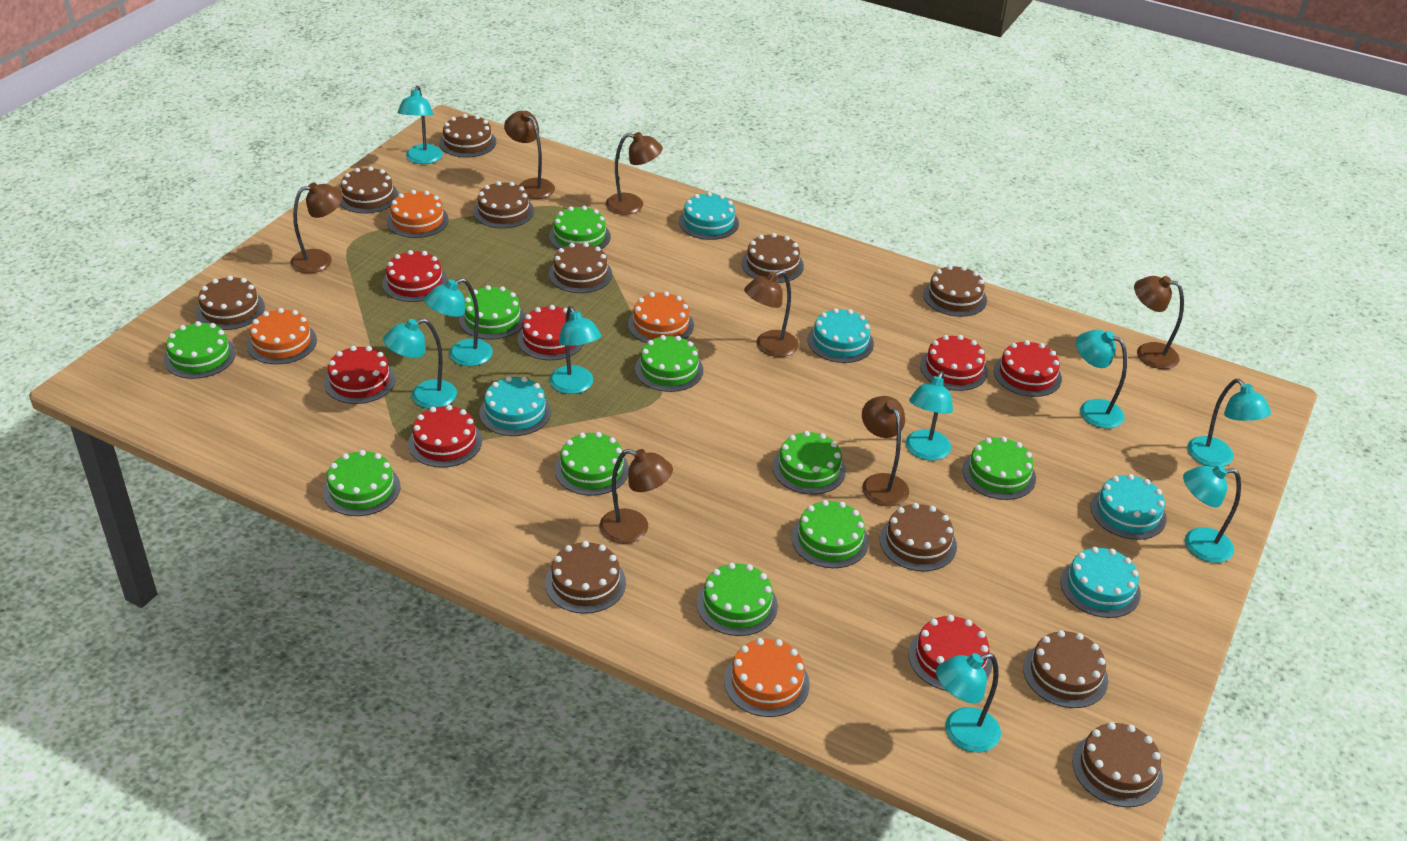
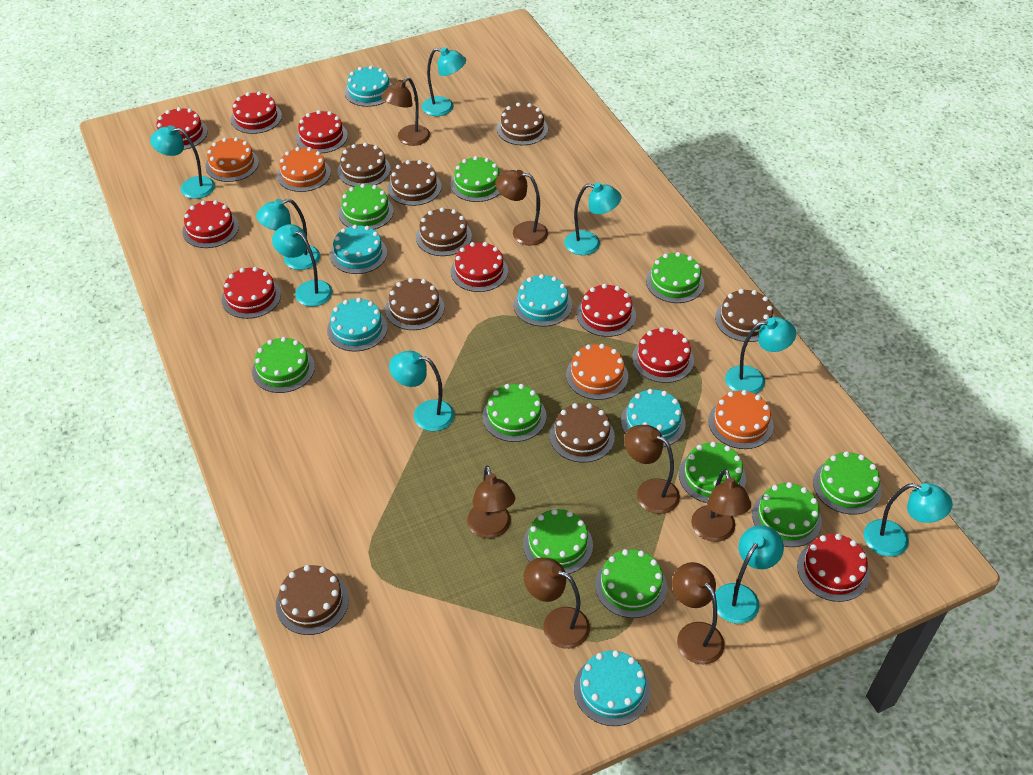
brown cake: [196,276,265,330] [340,166,399,213] [439,114,496,158] [473,181,534,228] [545,541,626,614] [549,242,612,293] [741,233,804,283] [880,503,957,571] [923,265,987,317] [1023,630,1108,708] [1072,722,1163,807] = 11 -> [276,565,349,635] [337,142,391,187] [385,278,444,330] [388,160,441,206] [416,208,472,256] [497,103,548,145] [550,403,615,463] [715,289,775,342] = 8
red cake: [324,346,396,404] [382,250,448,302] [408,405,482,467] [517,305,584,360] [909,615,993,691] [920,335,988,391] [994,340,1062,397] = 7 -> [156,107,208,150] [182,200,239,248] [222,267,281,319] [231,91,282,134] [296,110,348,153] [451,242,508,292] [577,284,636,337] [632,327,694,383] [797,534,870,602] = 9
turquoise cake: [479,376,551,436] [679,192,739,240] [808,308,874,363] [1060,547,1141,618] [1090,474,1167,540] = 5 -> [327,298,388,352] [330,225,387,274] [345,66,392,107] [513,274,572,327] [574,650,651,726] [621,389,686,447] = 6

